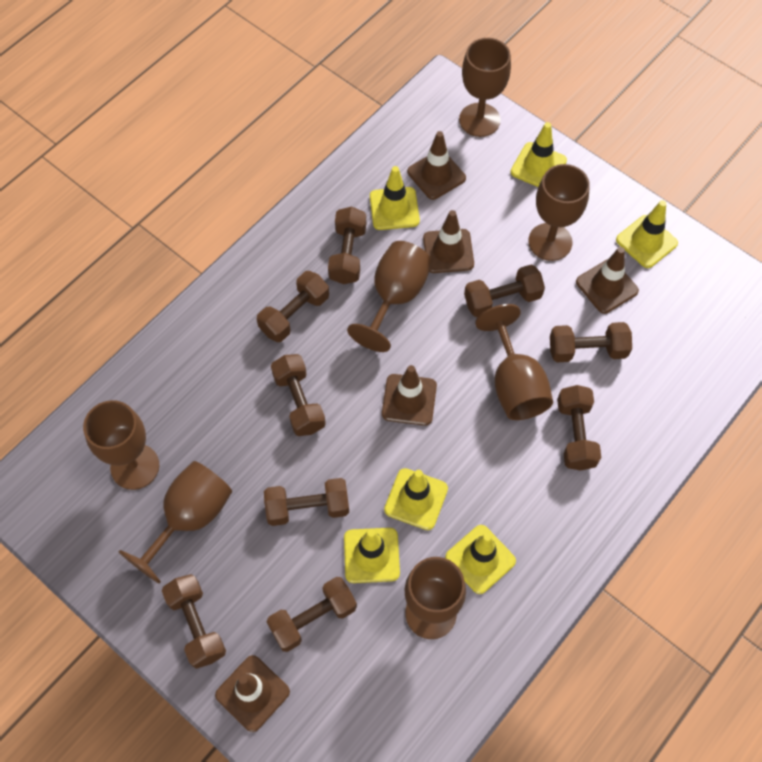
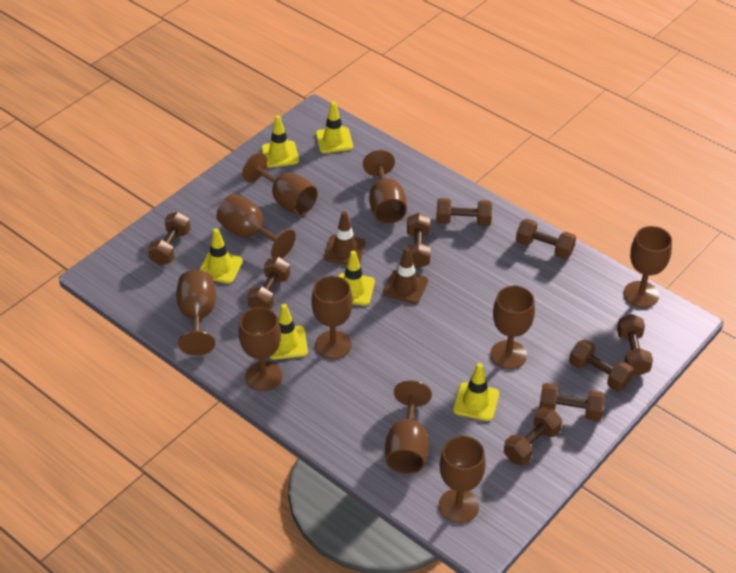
brown goblet: [83,400,159,490] [119,461,232,584] [347,241,432,352] [405,557,466,639] [459,38,511,137] [475,304,553,420] [528,164,590,261] = 7 -> [176,270,216,355] [216,194,296,258] [239,307,282,391] [242,152,318,215] [311,276,353,359] [363,150,407,224] [385,380,432,474] [439,436,486,523] [490,286,535,369] [624,226,672,308] = 10
brown traffic cone: [215,655,290,732] [382,365,437,426] [407,131,466,200] [423,210,474,273] [576,247,639,314] = 5 -> [324,211,366,264] [383,248,428,304] = 2

